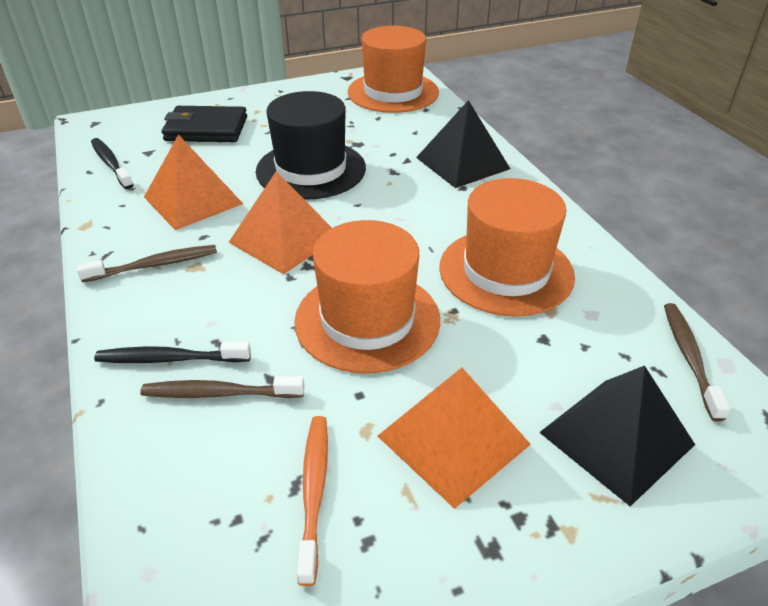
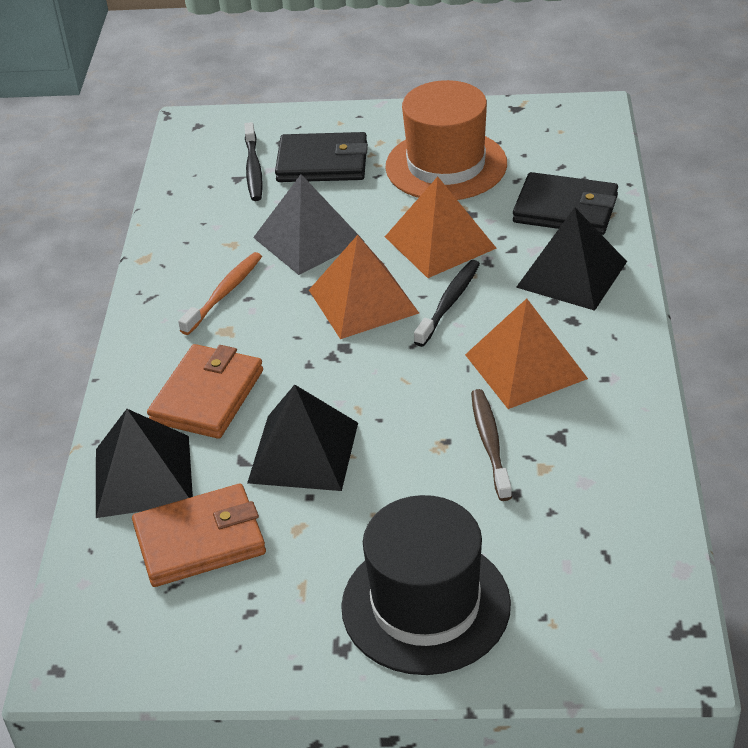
black pyramid: [416,100,510,188] [539,365,695,506] = 2 -> [96,409,193,518] [247,384,358,491] [516,207,627,311] = 3
black wallet: [161,106,247,142] = 1 -> [275,132,368,182] [513,172,618,235] = 2
brown toothbrush: [77,245,217,282] [140,376,305,398] [664,303,730,421] = 3 -> [471,389,512,501] = 1
grey pyramid: none = 0 -> [253,174,365,275] = 1
orange hat: [294,220,440,373] [348,26,439,113] [439,178,575,317] = 3 -> [385,80,507,200] = 1
orange wallet: none = 0 -> [132,484,266,587] [147,344,263,439] = 2

